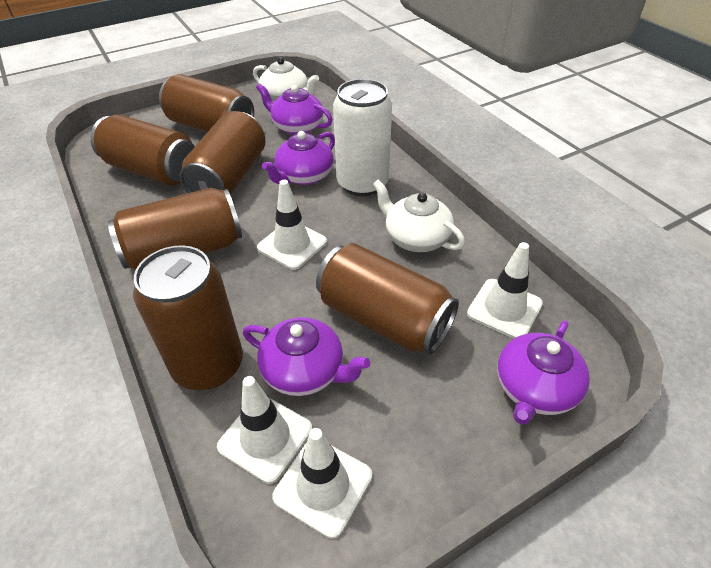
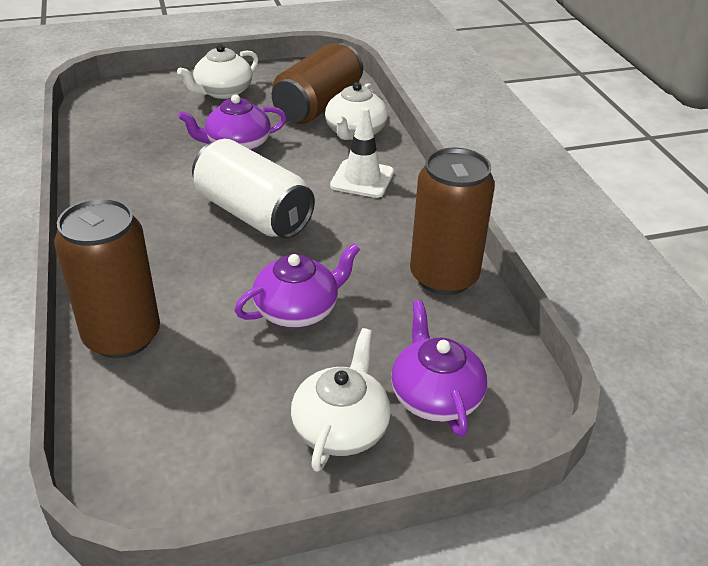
brown can: [90,114,195,185] [108,188,242,270] [133,245,243,390] [159,74,254,132] [180,111,266,195] [316,243,459,354] = 6 -> [54,198,160,358] [272,43,363,124] [410,148,495,295] = 3
purple teapot: [243,317,370,396] [256,83,333,135] [262,131,335,185] [497,321,590,425] = 4 -> [178,94,287,151] [234,243,360,328] [391,300,487,437] = 3
white teapot: [253,57,319,102] [373,180,465,252] = 2 -> [177,44,258,99] [291,328,391,472] [325,82,388,140] = 3
white traffic cone: [217,376,312,484] [257,180,327,270] [272,428,372,539] [467,242,543,339] = 4 -> [330,107,394,198] = 1

